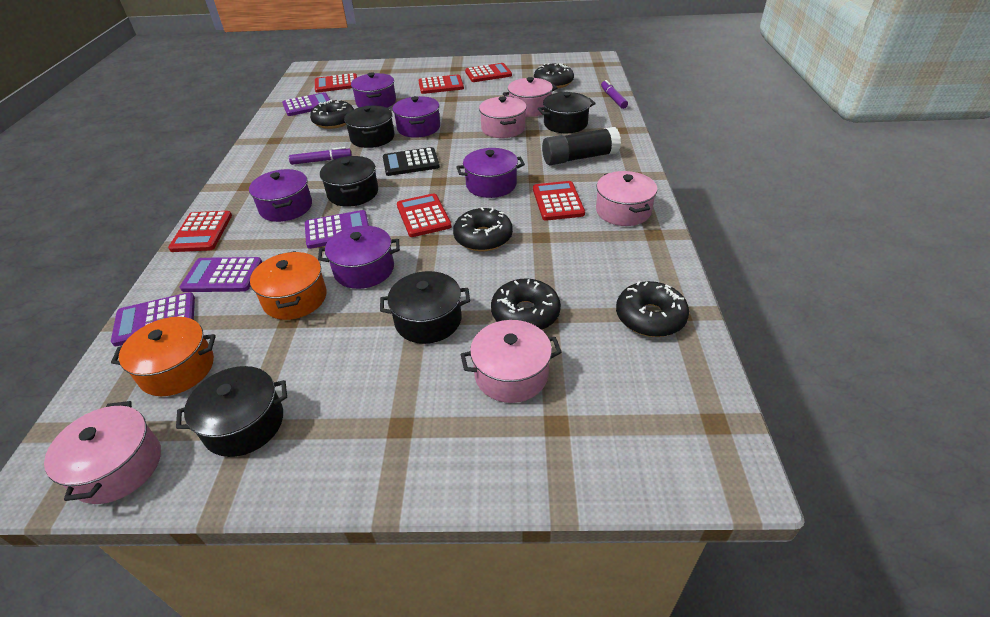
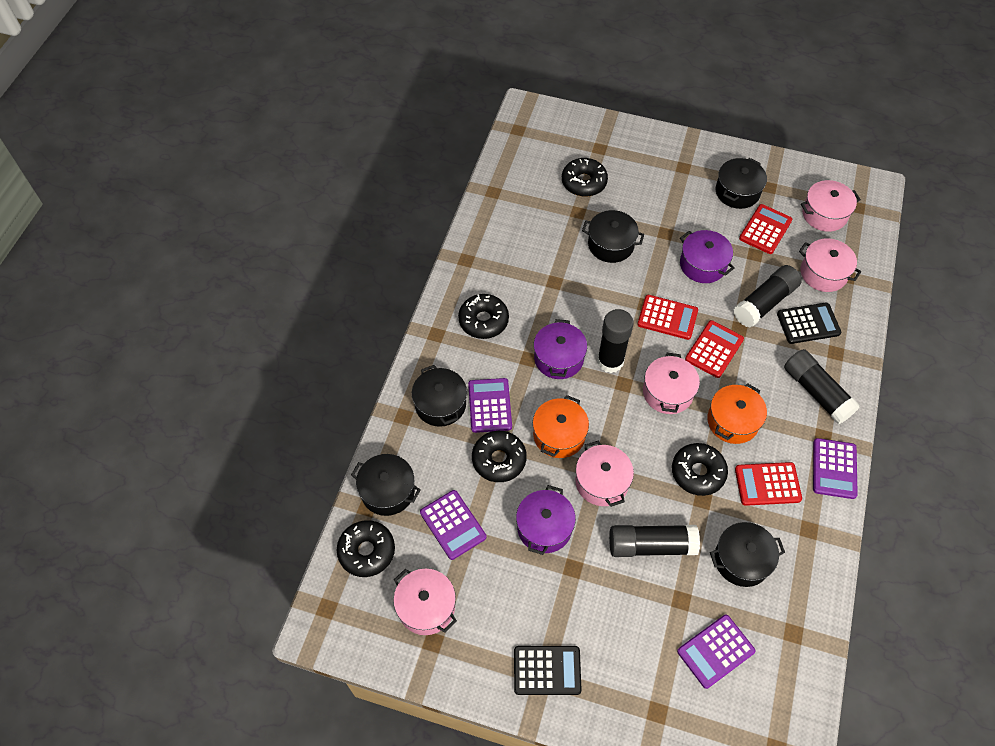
black calculator: [383,147,440,176] = 1 -> [514,646,582,695] [777,303,841,344] = 2
black glue stick: [542,127,621,165] = 1 -> [597,309,634,373] [609,525,700,557] [733,265,802,327] [784,349,860,424] = 4
purple marker: [289,147,352,165] [601,80,628,109] = 2 -> none = 0
purple pot: [249,169,312,222] [318,226,400,289] [351,73,396,108] [392,96,440,138] [456,148,525,198] = 5 -> [516,485,576,555] [534,319,587,379] [680,230,735,283] = 3
red calculator: [168,211,232,252] [315,73,357,93] [397,193,452,237] [418,74,464,94] [465,63,512,82] [533,181,585,221] = 6 -> [637,295,698,340] [685,320,744,378] [735,462,802,506] [739,204,792,254] = 4

